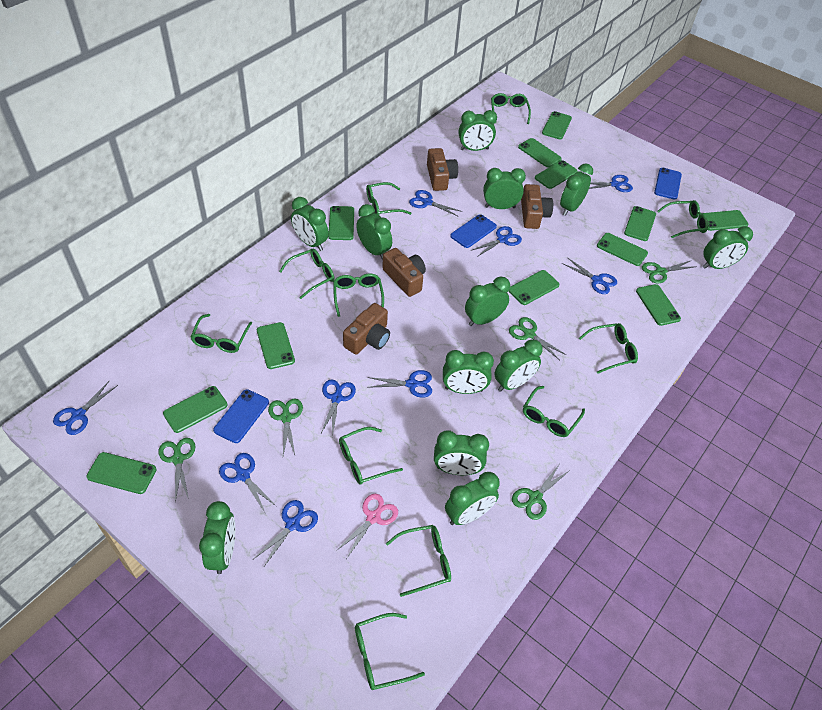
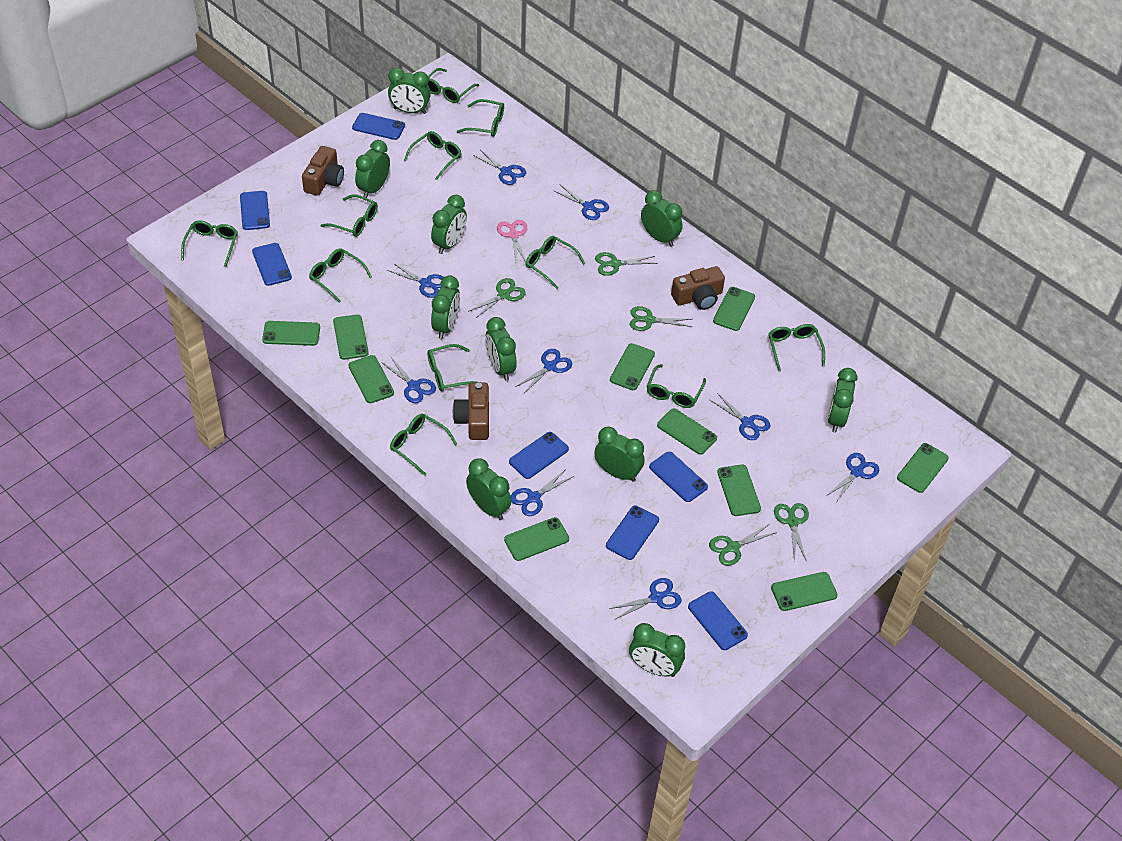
blue phone: [213,389,269,443] [450,214,497,248] [654,168,682,200] = 3 -> [240,191,270,230] [252,243,292,286] [352,113,405,140] [509,432,569,479] [606,505,659,560] [649,452,708,502] [688,591,748,650] = 7
brown camera: [343,303,390,355] [382,248,426,297] [427,148,458,191] [521,184,553,229] = 4 -> [302,146,344,196] [453,383,489,440] [671,266,725,310] = 3
green clock: [199,501,235,574] [291,197,329,251] [356,204,392,260] [434,430,489,475] [443,350,494,394] [445,472,500,525] [458,110,497,151] [465,277,510,326] [483,168,526,209] [494,339,543,392] [560,164,593,216] [703,226,753,269] = 12 -> [355,140,390,198] [388,68,431,114] [431,195,467,254] [431,275,460,339] [466,458,511,520] [485,317,517,381] [594,427,645,482] [629,623,685,677] [641,190,683,247] [828,368,858,433] = 10
green phone: [86,452,157,494] [163,386,228,433] [257,322,295,369] [328,206,354,240] [508,270,560,305] [518,138,562,167] [535,160,578,189] [542,111,572,139] [597,233,648,266] [624,206,656,241] [636,284,681,326] [701,210,749,231] = 12 -> [262,321,320,346] [333,314,369,360] [349,355,394,403] [504,517,569,561] [610,343,655,390] [657,409,717,455] [713,287,755,331] [717,465,761,516] [771,572,838,611] [897,443,949,493] = 10

